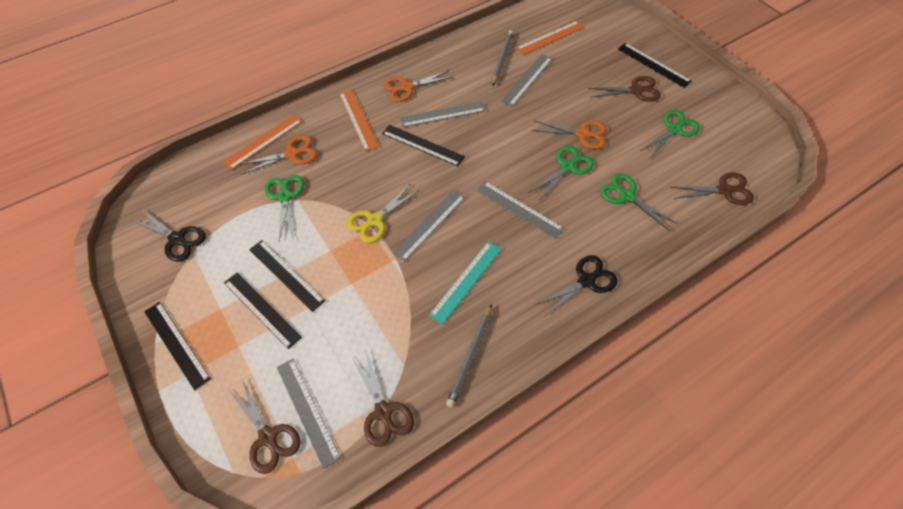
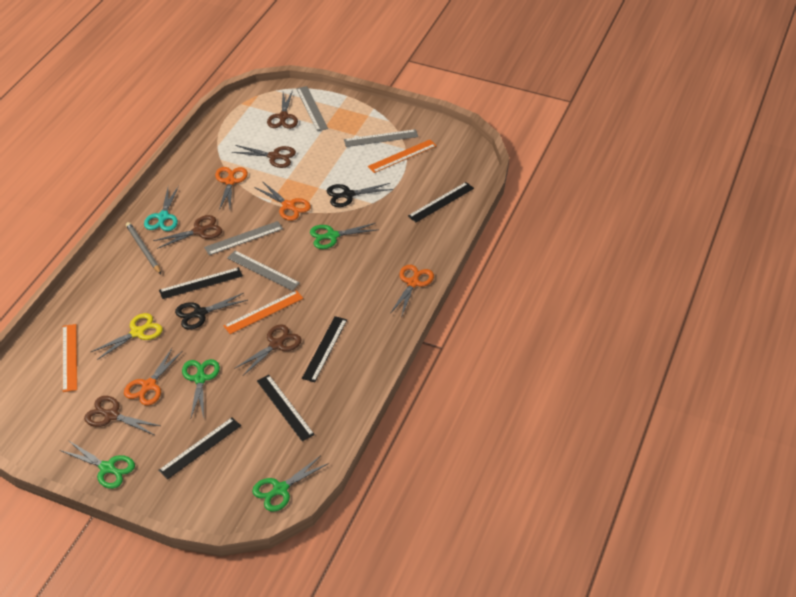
brown scissors: [229,380,301,474] [352,351,414,447] [588,76,661,102] [670,173,754,205] = 4 -> [84,396,160,435] [153,215,222,249] [231,145,296,168] [234,325,301,375] [267,90,298,129] = 5
grey pencil: [446,304,492,408] [492,30,513,85] = 2 -> [126,222,161,274] = 1
grey ruler: [277,359,341,469] [392,190,465,262] [400,101,486,127] [477,181,564,239] [501,54,552,106] = 5 -> [204,221,283,255] [227,250,300,291] [296,86,328,131] [344,129,418,147] = 4
orange scissors: [239,135,317,174] [384,70,452,102] [531,120,607,149] = 3 -> [124,348,183,406] [215,167,248,210] [254,181,311,221] [390,265,434,317] = 4
turquoise ruler: [429,241,501,324] = 1 -> none = 0
turquoise scissors: none = 0 -> [144,186,179,231] = 1

